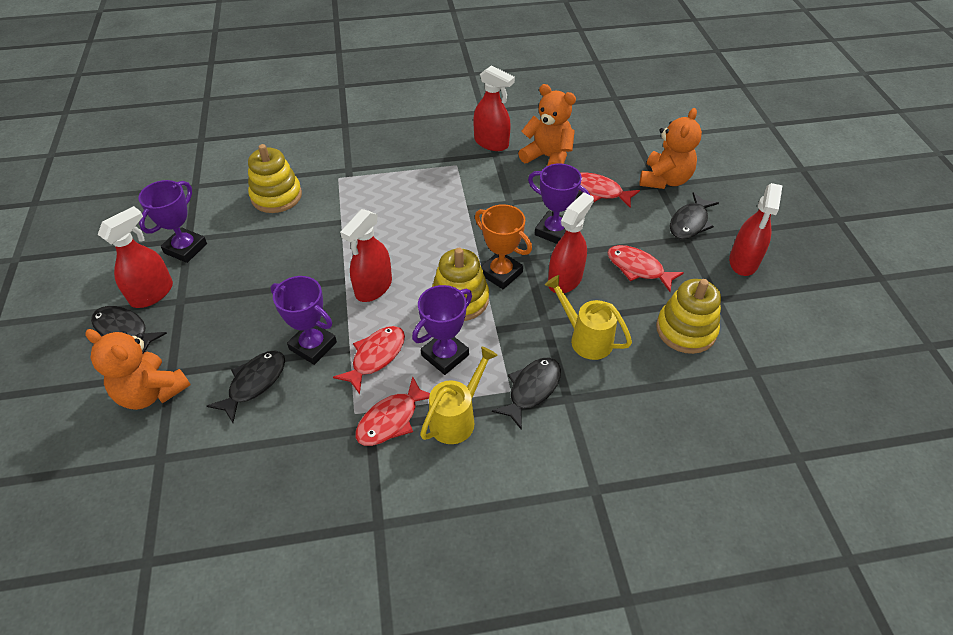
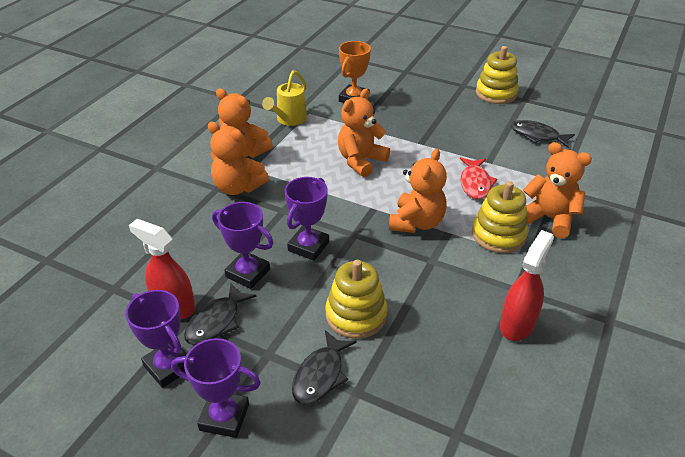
black fish: [91,306,167,355] [207,351,285,423] [492,357,561,430] [670,192,719,239] = 4 -> [184,284,257,345] [292,330,356,405] [511,120,575,148] = 3
orange teddy bear: [85,329,191,410] [518,84,576,166] [639,108,702,189] = 3 -> [208,122,269,195] [216,88,273,158] [338,89,390,177] [389,148,447,233] [523,142,592,238] = 5
red fish: [333,326,405,394] [356,376,430,446] [580,172,640,208] [607,245,684,292] = 4 -> [460,157,498,200] = 1
red spray bottle: [98,206,173,308] [340,209,392,302] [473,65,515,151] [548,193,594,293] [729,183,783,276] = 5 -> [129,219,195,319] [500,230,554,341] = 2
yellow watering can: [420,346,498,444] [545,275,632,360] = 2 -> [262,70,307,126] = 1

